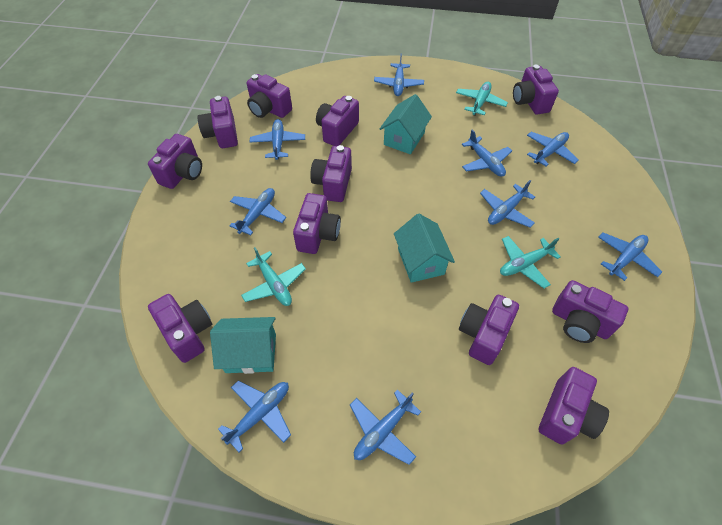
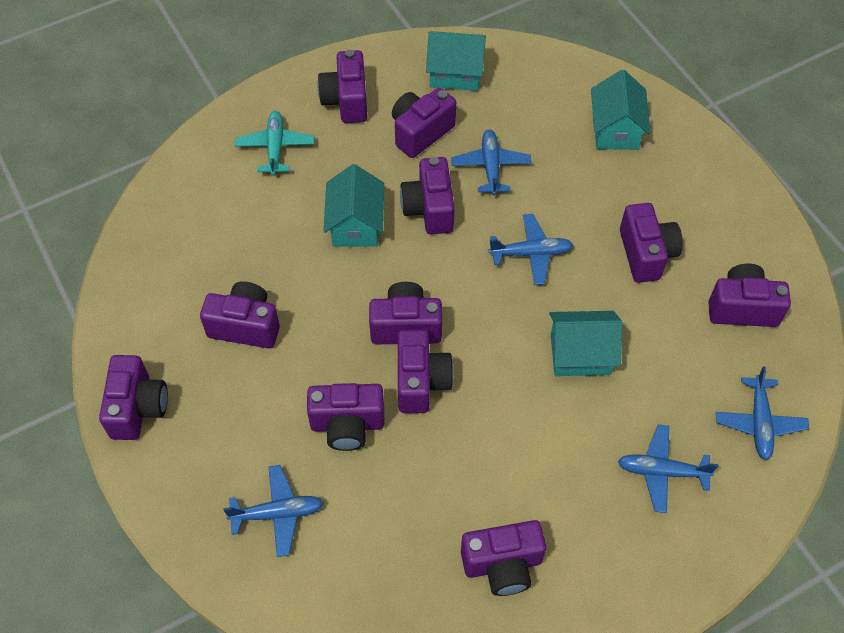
blue plane: [218,380,291,452] [229,188,286,235] [250,119,305,160] [350,389,421,465] [374,54,424,96] [462,129,512,177] [480,180,535,228] [527,132,579,166] [598,232,662,281] = 9 -> [223,465,324,557] [451,130,532,196] [489,214,573,285] [618,424,718,513] [716,366,809,460] = 5
turquoise house: [210,317,276,374] [380,94,432,154] [394,214,455,283] = 3 -> [324,164,384,247] [426,31,486,91] [549,311,622,376] [591,70,651,150] = 4
turquoise plane: [241,247,306,306] [456,82,508,115] [500,236,561,288] = 3 -> [235,111,314,176] = 1

